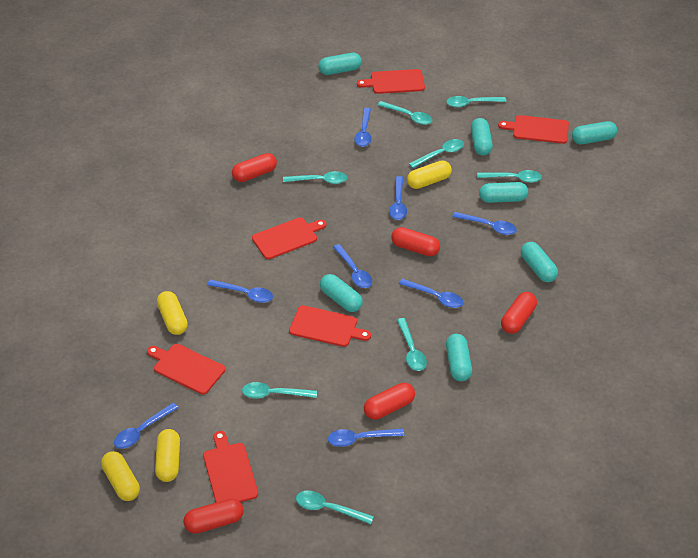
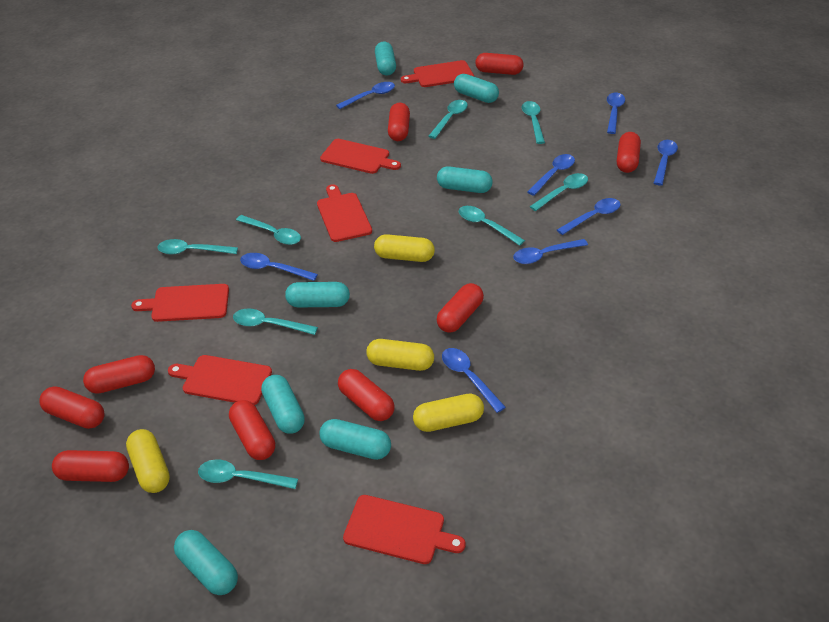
red capsule: [183,498,244,534] [232,153,277,182] [364,383,415,420] [391,227,440,256] [501,292,537,334] = 5 -> [39,386,105,429] [52,450,129,482] [83,355,155,394] [229,400,275,460] [338,369,395,421] [388,102,410,141] [437,283,484,333] [475,53,523,75] [617,132,641,173] = 9

